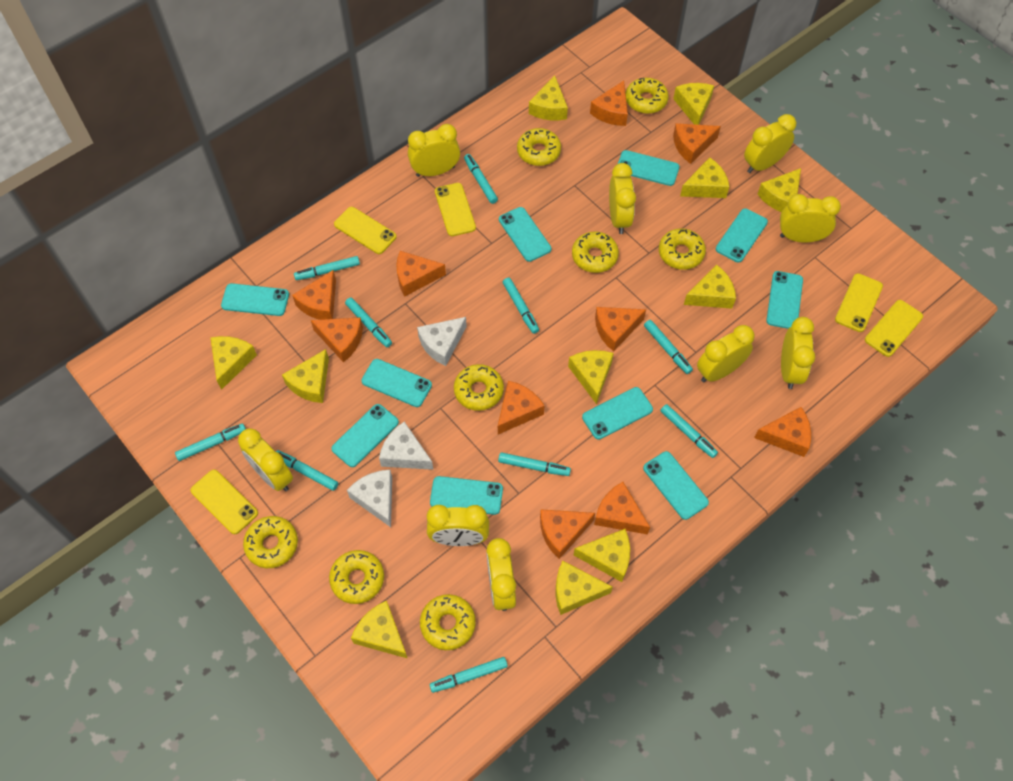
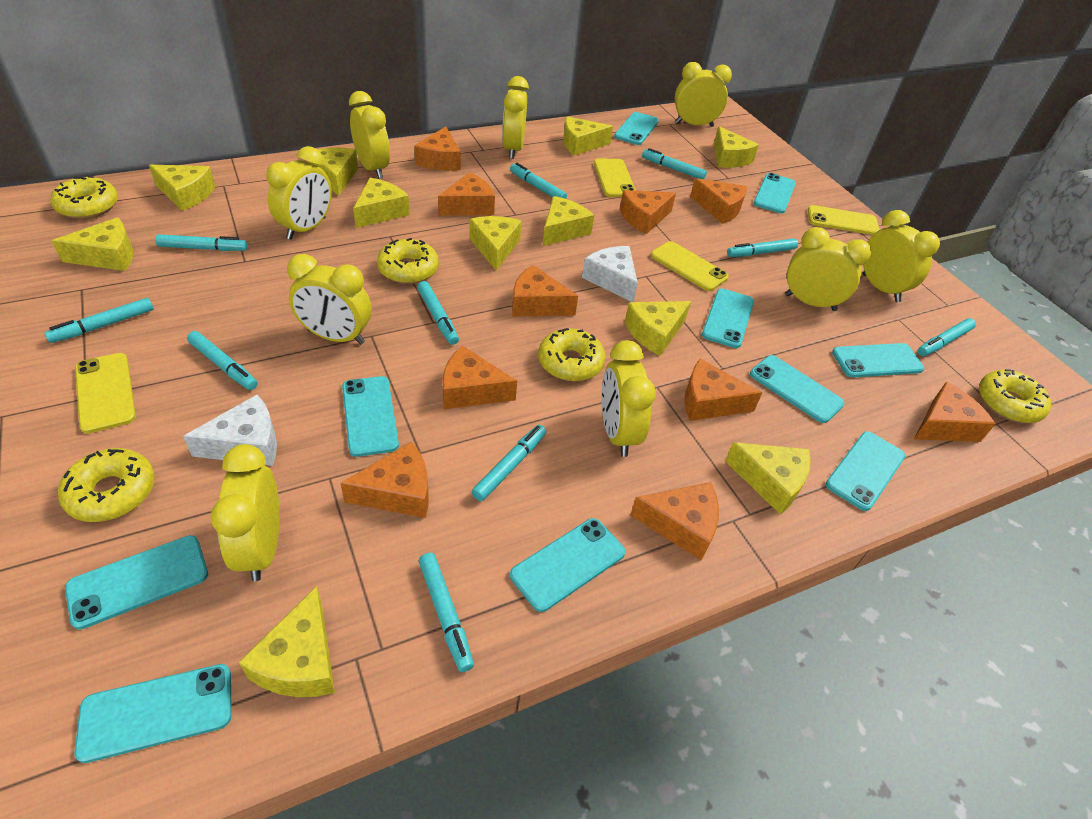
white cheese: [347,470,392,527] [379,422,433,470] [417,317,467,366] = 3 -> [183,395,277,466] [582,246,638,302] = 2
yellow donut: [243,516,298,568] [329,550,384,604] [420,594,476,650] [454,364,504,411] [517,128,561,166] [572,231,619,273] [626,78,669,114] [659,228,706,270] = 8 -> [51,176,118,219] [58,448,155,522] [377,238,439,284] [538,328,606,381] [979,369,1051,423] = 5
yellow phone: [191,470,258,534] [334,207,397,254] [435,183,476,236] [835,273,883,332] [865,300,923,357] = 5 -> [75,353,136,434] [594,159,636,197] [650,241,729,291] [808,205,880,235] = 4

